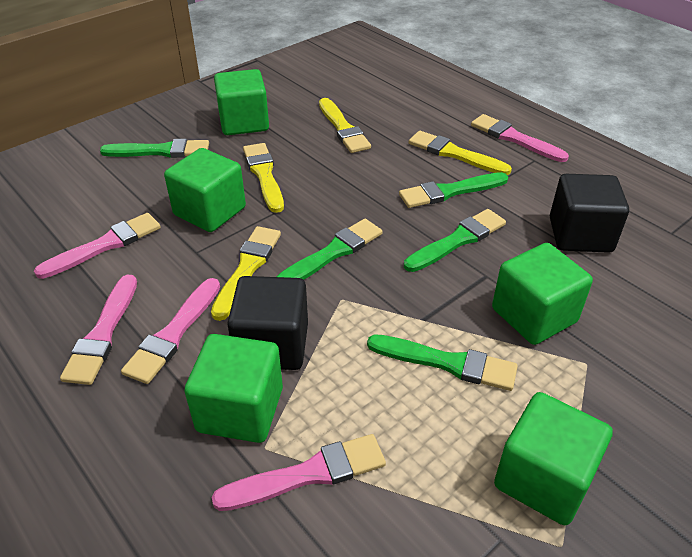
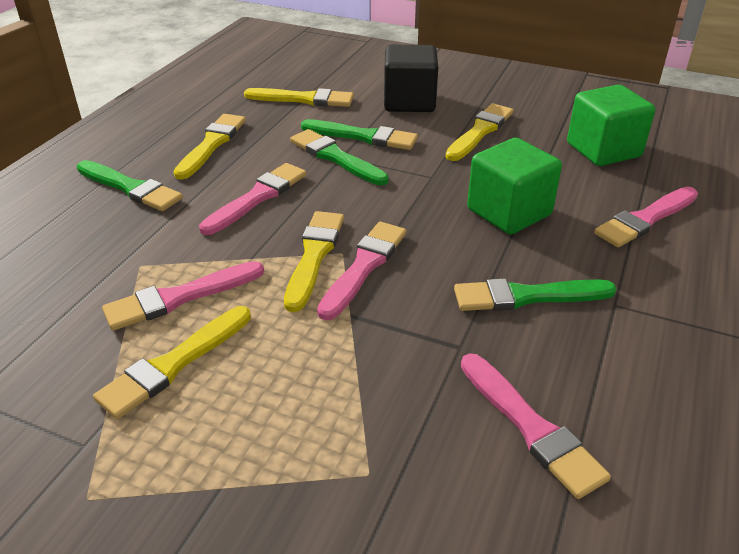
black cube: [227,276,308,370] [550,174,629,253] = 2 -> [384,44,438,112] = 1
green brush: [100,139,209,158] [276,219,383,280] [367,334,518,391] [399,172,508,208] [404,209,506,272] = 5 -> [77,160,183,211] [290,129,389,185] [301,119,418,150] [454,278,617,311] = 4
green cube: [164,148,246,232] [184,334,283,443] [214,69,269,135] [492,243,593,345] [494,392,613,525] = 5 -> [467,138,562,235] [567,85,655,166] = 2
yellow brush: [211,226,281,321] [243,143,284,213] [319,98,371,153] [409,131,512,175] = 4 -> [93,306,251,419] [174,114,246,180] [244,88,354,107] [284,211,344,312] [446,103,514,161] = 5

